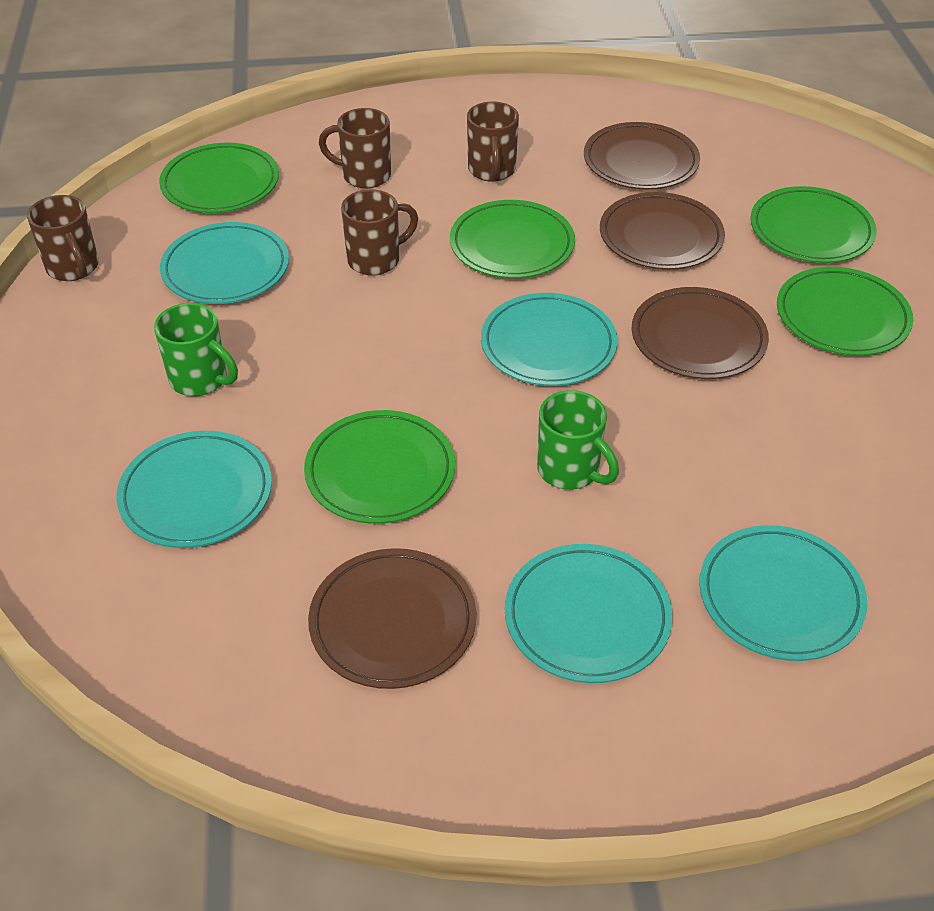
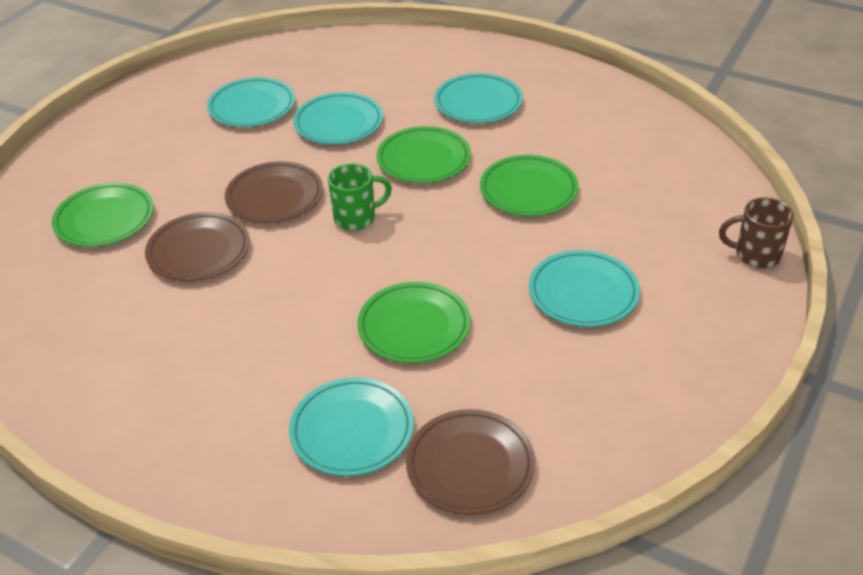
brown mug: [27,195,99,281] [319,108,391,188] [341,189,418,276] [467,101,519,182] = 4 -> [719,197,794,268] = 1
brown plate: [308,548,476,689] [584,122,700,190] [600,192,725,270] [632,287,769,379] = 4 -> [145,212,250,282] [225,161,323,223] [406,409,535,515] = 3
green mug: [154,303,238,396] [537,390,619,490] = 2 -> [328,163,392,231] = 1
green plate: [159,143,279,213] [304,410,455,524] [450,200,575,278] [750,186,877,263] [777,267,913,356] = 5 -> [52,182,154,247] [357,282,470,363] [376,126,471,183] [480,155,579,216] = 4

